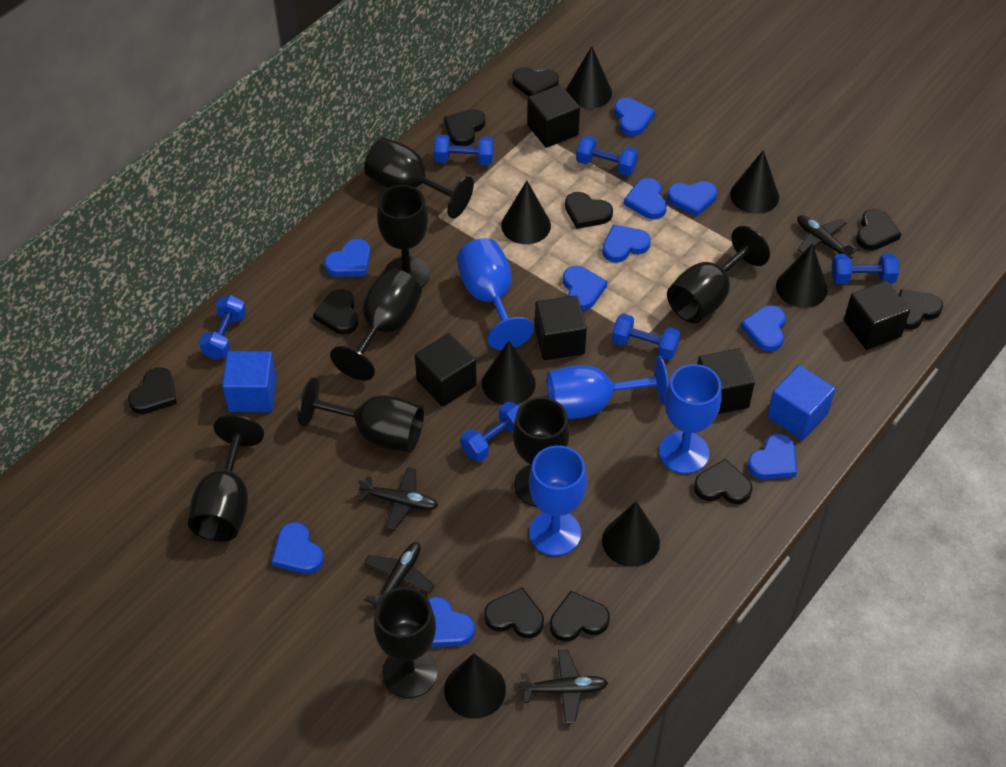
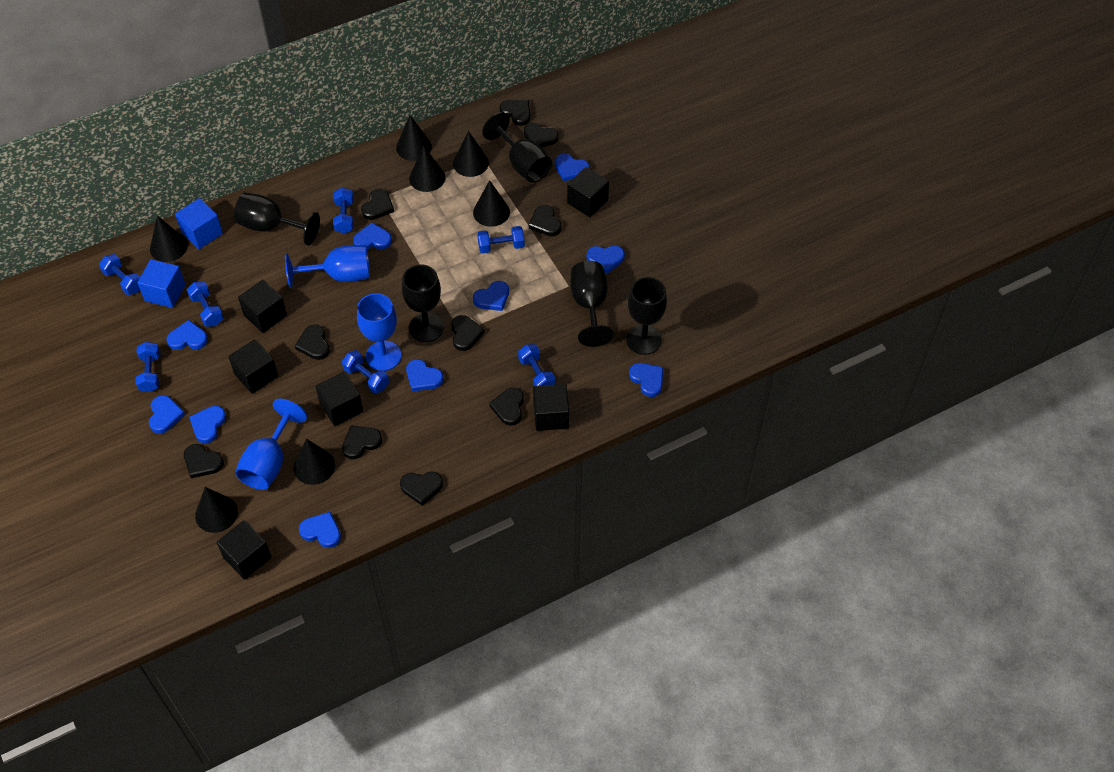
black cube: [415,333,477,407] [527,84,580,148] [535,296,587,360] [697,348,755,414] [844,281,910,350] = 5 -> [217,520,272,579] [228,339,278,394] [238,280,287,333] [316,372,363,426] [533,384,569,431] [567,167,609,217] = 6
black goblet: [188,415,264,542] [298,378,424,452] [330,268,422,381] [364,138,474,219] [374,587,438,698] [377,185,430,288] [513,397,570,507] [667,226,770,323] = 8 -> [234,192,320,245] [402,264,444,342] [482,112,552,183] [570,261,614,347] [626,277,667,355] = 5
black plane: [358,467,438,530] [364,542,435,609] [519,650,608,724] [797,215,858,259] = 4 -> none = 0
blue dumbbell: [199,295,246,360] [434,135,493,165] [461,402,520,462] [576,136,638,176] [612,313,680,360] [832,253,899,284] = 6 -> [99,254,140,295] [135,342,160,392] [187,281,224,327] [333,187,354,234] [342,350,389,394] [477,226,525,253] [518,344,555,386] = 7
blue goblet: [457,238,534,350] [529,445,587,556] [547,356,669,419] [659,364,722,474] = 4 -> [235,399,307,490] [285,245,370,288] [357,293,401,371] = 3

